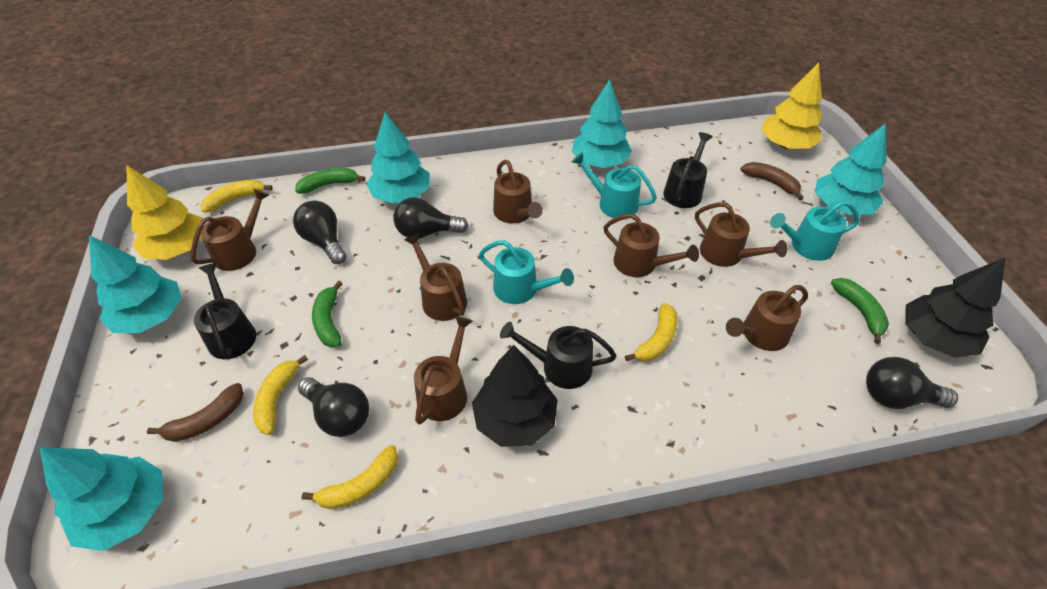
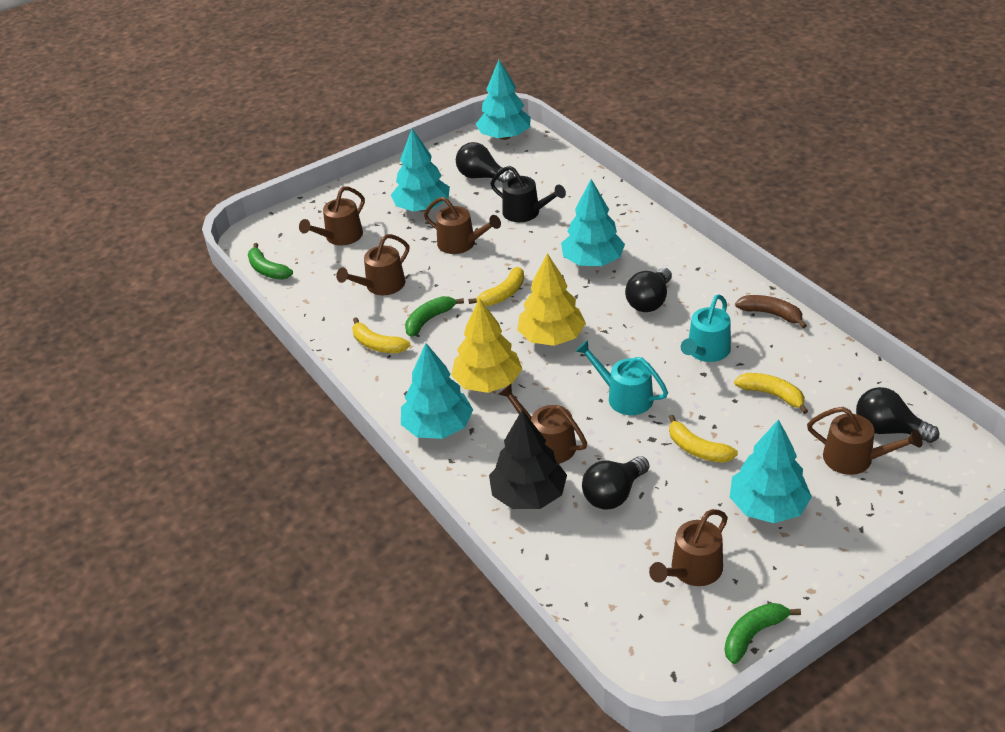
black tree: [472,345,558,447] [906,257,1006,358] = 2 -> [489,410,567,509] = 1
black watering can: [194,263,256,359] [500,322,616,389] [663,132,713,208] = 3 -> [490,166,566,222] = 1
brown banana: [147,383,244,442] [741,162,803,200] = 2 -> [735,295,807,328] = 1
brown watering can: [191,189,269,271] [404,233,467,321] [414,316,473,425] [493,160,543,223] [603,214,699,277] [695,202,787,267] [726,285,808,351] = 7 -> [299,187,365,245] [336,234,409,295] [424,197,501,254] [498,384,587,464] [649,509,728,586] [807,407,923,475] = 6
turquoise watering can: [479,240,574,304] [572,152,657,218] [770,201,860,261] = 3 -> [575,340,668,415] [681,294,731,362] = 2

